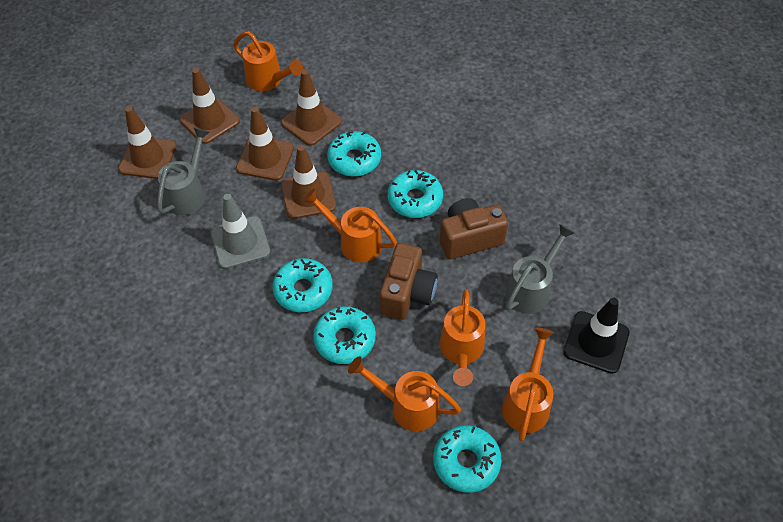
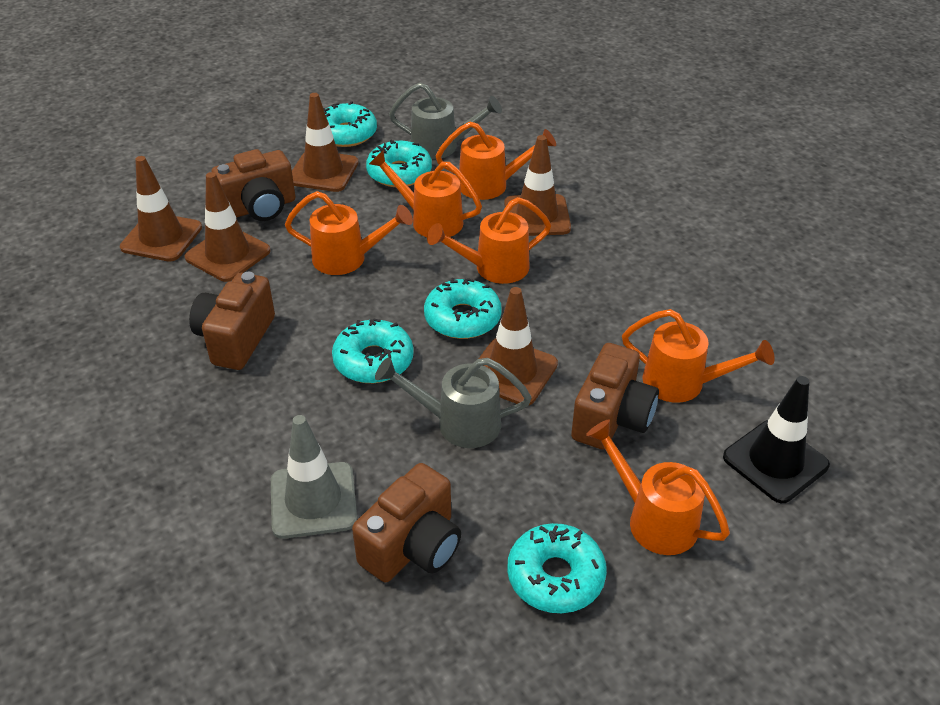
brown camera: [380,243,438,320] [440,198,508,259] = 2 -> [189,272,275,370] [211,149,295,221] [352,463,461,582] [571,343,659,449] = 4
orange watering can: [233,31,303,91] [303,189,397,263] [348,356,461,431] [439,289,485,386] [502,327,554,441] = 5 -> [285,191,413,275] [369,150,482,237] [427,197,551,284] [436,121,556,200] [586,419,730,555] [622,309,775,403] = 6

